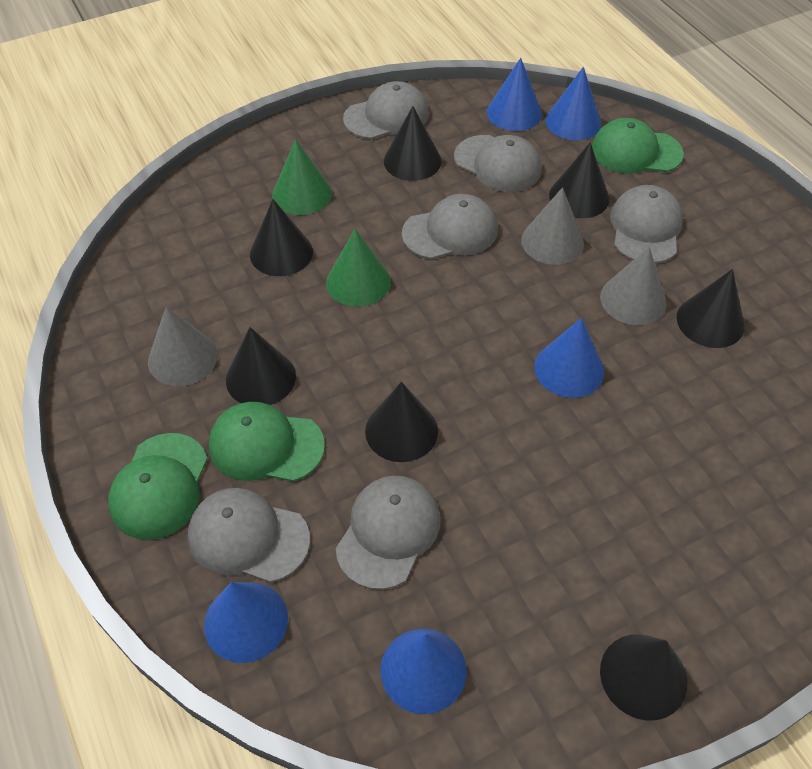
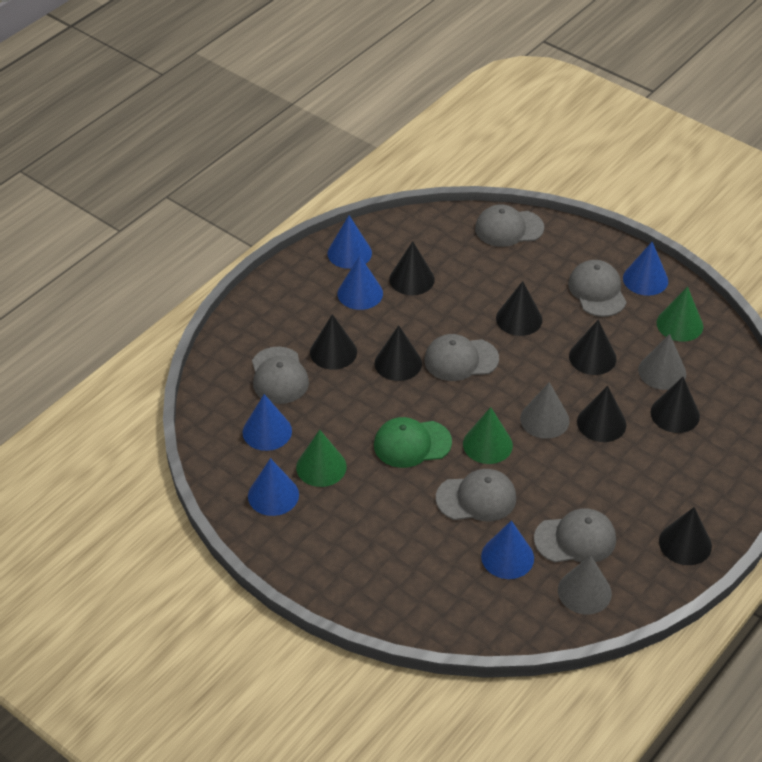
black cone: [226,327,296,405] [250,199,313,276] [365,382,438,462] [384,106,441,181] [549,142,609,218] [600,634,687,721] [677,269,745,348] = 7 -> [310,314,357,370] [374,325,422,381] [389,241,435,295] [496,281,542,336] [569,320,617,375] [577,386,626,442] [651,377,700,433] [659,507,712,565] = 8
blue cone: [204,582,288,663] [380,629,467,714] [487,58,542,131] [534,318,604,398] [545,67,601,140] = 5 -> [242,394,292,451] [248,458,299,516] [327,215,372,269] [337,255,383,310] [481,520,534,579] [623,242,668,296] = 6
green cap: [108,433,208,540] [209,402,325,482] [592,118,684,173] = 3 -> [374,417,452,468] = 1
green cone: [272,139,332,215] [326,229,391,307] = 2 -> [296,430,347,487] [463,407,513,464] [657,286,703,342] = 3

